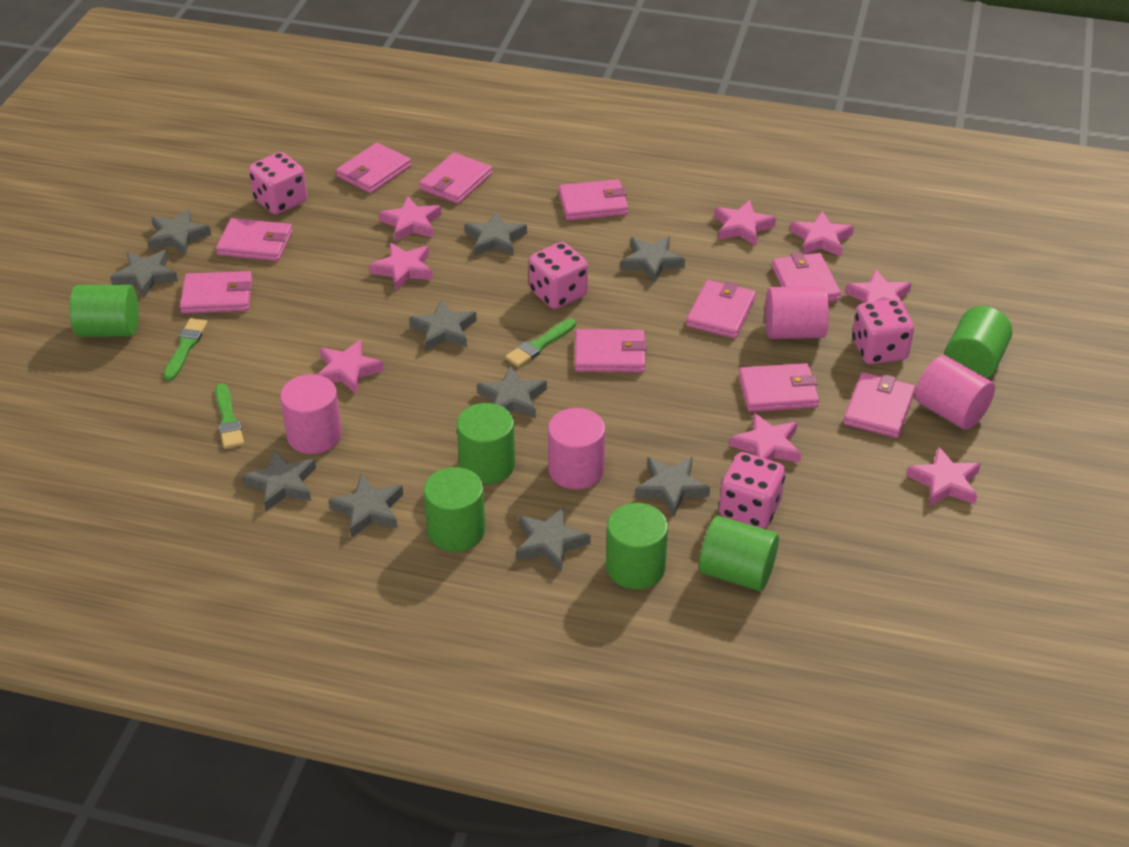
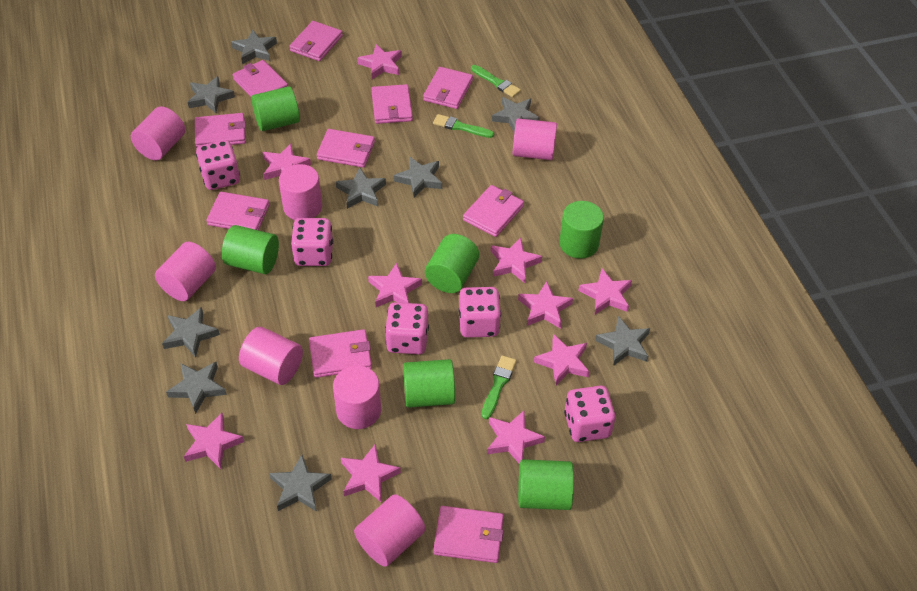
grey star: [110,250,178,298] [147,209,211,256] [242,450,316,511] [328,474,403,538] [409,300,477,351] [464,211,527,256] [477,366,547,419] [516,507,591,572] [621,236,685,284] [635,457,710,516] = 10 -> [162,307,220,357] [166,362,227,414] [188,76,235,113] [231,29,277,64] [269,455,332,512] [336,168,386,209] [393,157,442,198] [492,97,540,132] [595,316,650,366] = 9
pink cylinder: [280,374,342,454] [548,408,605,490] [765,286,829,339] [915,355,995,430] = 4 -> [131,106,185,160] [155,242,216,301] [239,327,303,385] [279,164,322,220] [333,365,381,429] [354,494,425,567] [513,118,557,160] = 7
pink dice: [249,152,307,214] [529,242,588,309] [719,452,785,529] [852,299,914,364] = 4 -> [196,140,240,190] [291,218,333,266] [385,302,429,354] [458,287,501,338] [564,386,616,442] = 5
pink star: [317,340,384,394] [369,243,433,291] [379,196,441,242] [714,200,776,246] [730,413,802,462] [790,211,854,257] [845,269,912,309] [906,446,981,507] = 8 -> [184,413,244,469] [262,143,311,180] [341,444,401,502] [357,44,402,79] [368,263,422,307] [487,411,545,464] [491,237,542,283] [518,281,573,329] [534,334,589,385] [578,269,632,315] = 10

